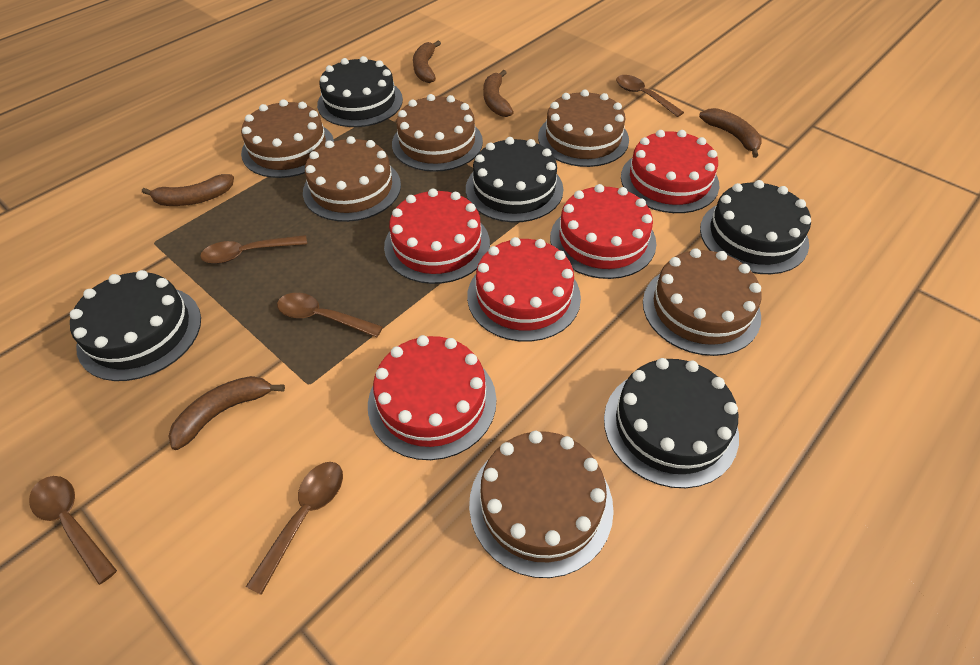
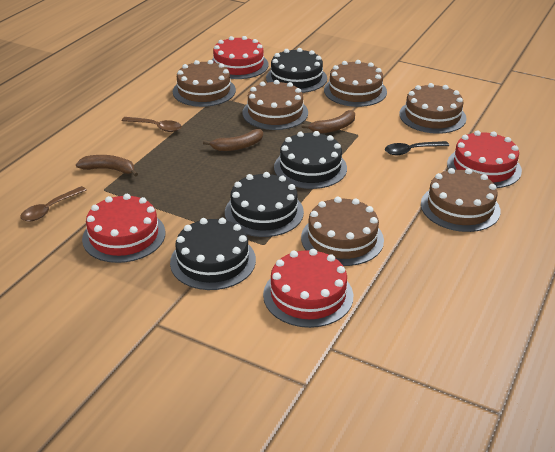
black cake: [70,270,201,381] [317,56,403,127] [466,137,563,222] [604,358,739,488] [700,180,811,274] = 5 -> [170,218,256,290] [225,172,304,237] [266,48,327,93] [274,131,347,189] = 4
black spoon: none = 0 -> [385,141,449,155] = 1
brown banana: [142,174,234,206] [168,376,285,450] [413,40,441,83] [483,70,514,117] [699,108,762,158] = 5 -> [76,155,138,177] [203,129,263,151] [302,110,355,133] = 3
brown spoon: [29,476,117,585] [200,235,307,264] [246,462,343,595] [277,293,383,337] [616,75,684,117] = 5 -> [20,186,87,222] [122,117,182,132] = 2
red cake: [368,335,496,460] [384,188,490,284] [467,237,581,342] [550,184,656,279] [621,130,719,213] = 5 -> [82,194,166,263] [212,36,269,79] [263,249,353,328] [447,130,522,188] = 4

